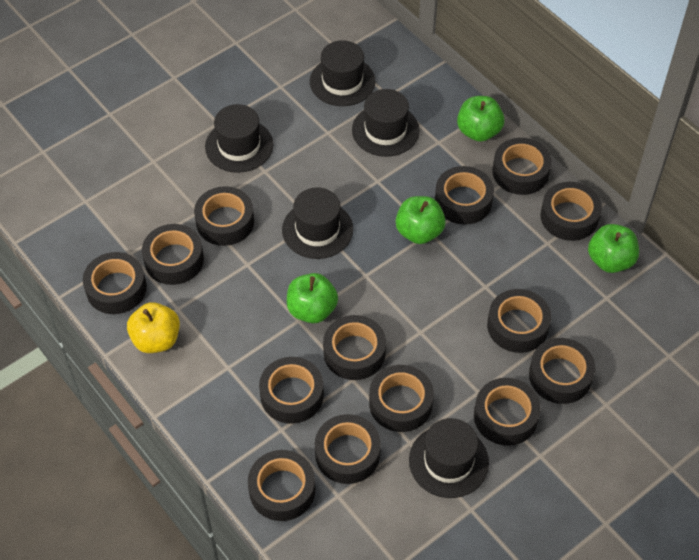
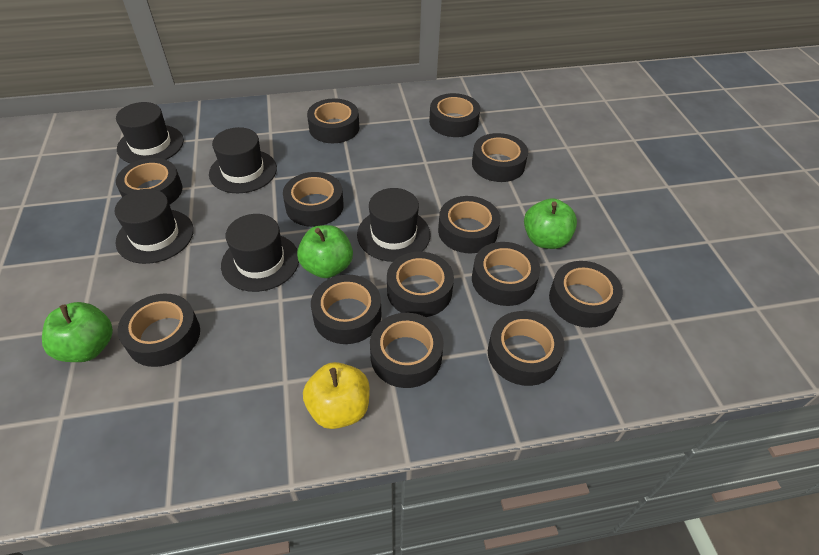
black tape: [83,252,147,314] [142,224,204,285] [194,186,254,246] [248,450,315,521] [259,357,324,424] [315,414,381,484] [323,315,386,380] [369,365,434,432] [435,166,494,225] [474,378,541,446] [487,289,551,353] [493,138,552,195] [529,338,595,404] [541,182,602,241] = 14 -> [116,158,183,205] [118,294,200,367] [283,172,344,227] [307,98,359,143] [311,275,381,344] [370,313,444,388] [387,252,454,317] [429,93,480,137] [438,196,501,253] [472,133,528,182] [472,242,540,306] [488,311,565,386] [549,261,623,328] = 13
green apple: [287,273,338,323] [396,196,446,244] [457,96,505,142] [588,224,639,273] = 4 -> [42,302,113,362] [297,225,353,278] [524,199,577,249] = 3

